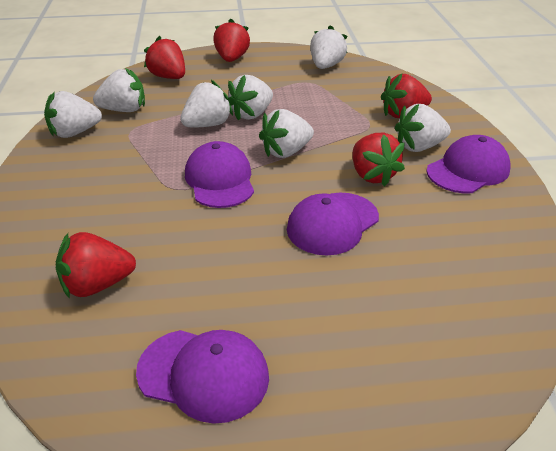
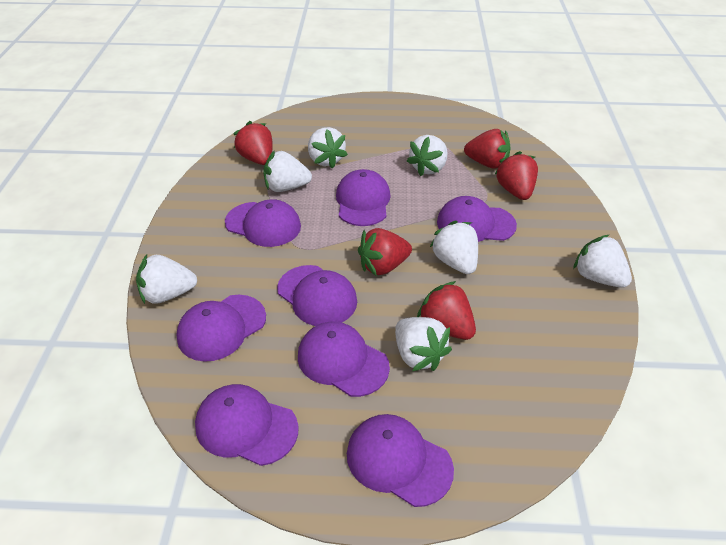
purple cap: [136,330,269,424] [185,141,254,208] [287,193,379,255] [426,135,511,193] = 4 -> [176,295,266,362] [195,384,299,466] [225,199,301,247] [277,265,357,326] [298,322,390,397] [336,169,391,226] [347,414,454,507] [437,196,517,242] = 8

